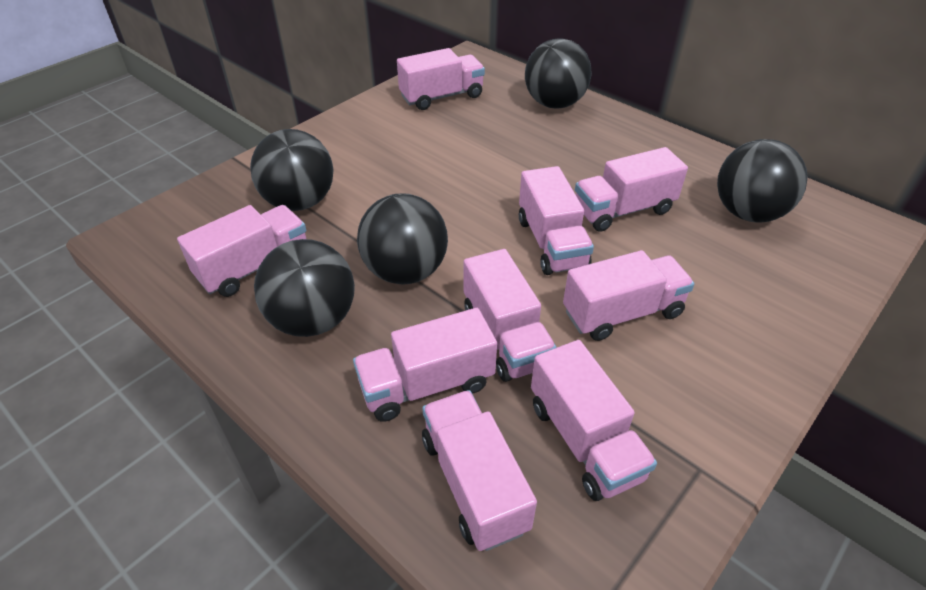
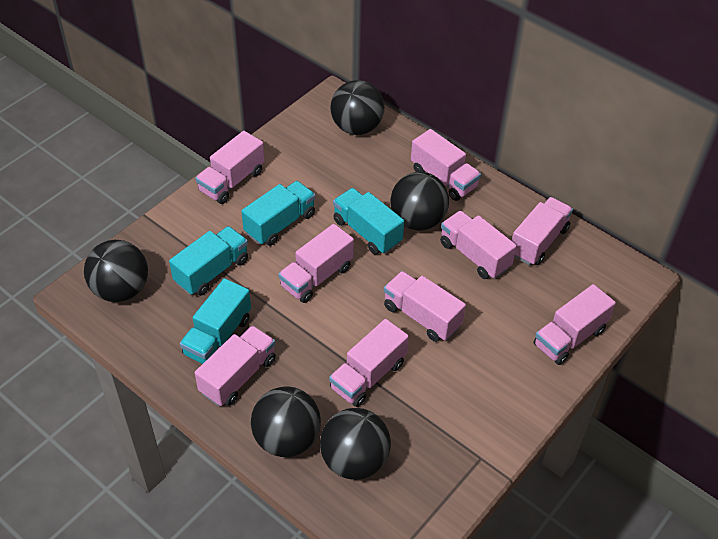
turquoise truck: none = 0 -> [169,226,248,296] [180,278,251,364] [241,181,315,246] [333,188,404,255] = 4

